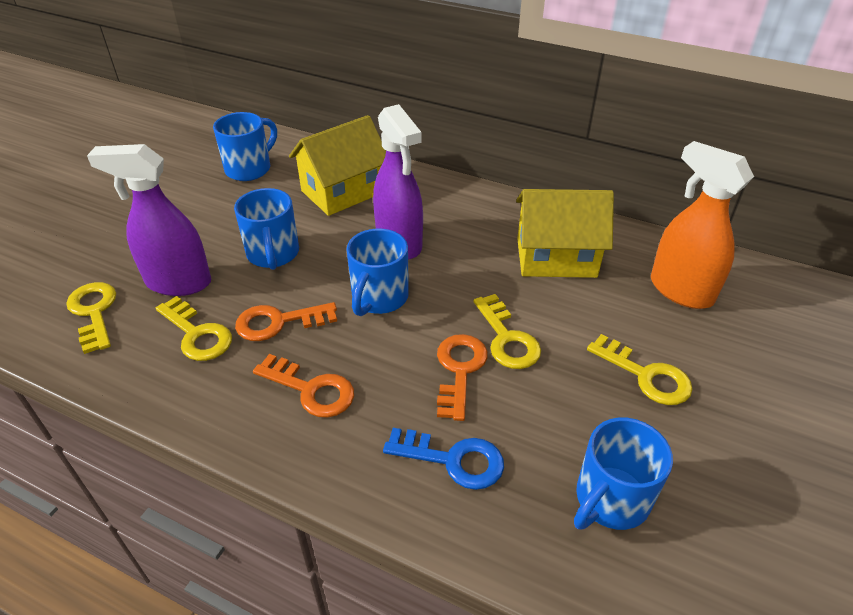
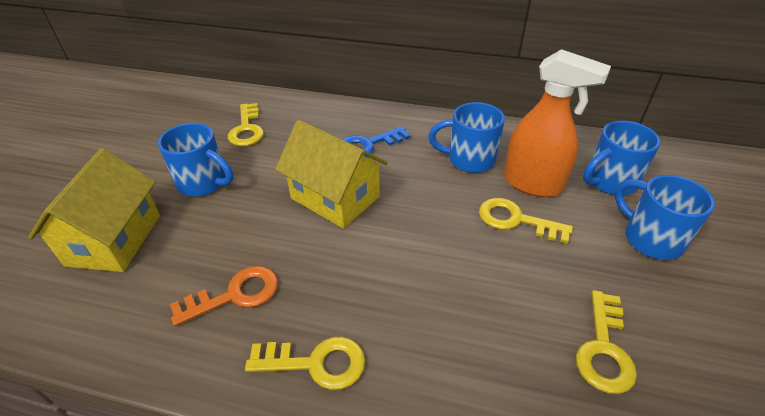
orange key: [235,302,337,341] [253,354,354,418] [437,334,488,421] = 3 -> [170,266,278,327] = 1
purple spray bottle: [87,144,211,296] [373,104,423,260] = 2 -> none = 0

